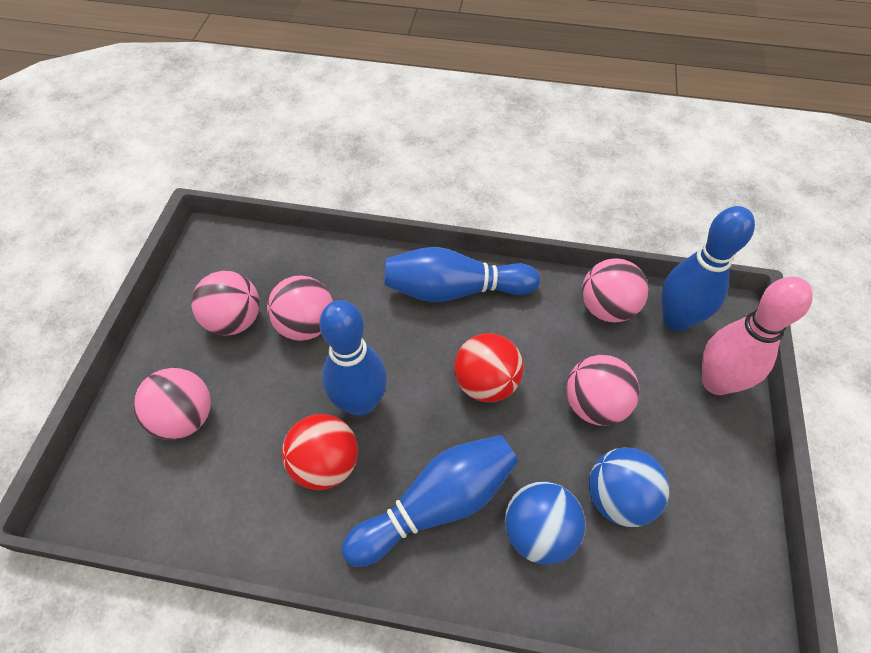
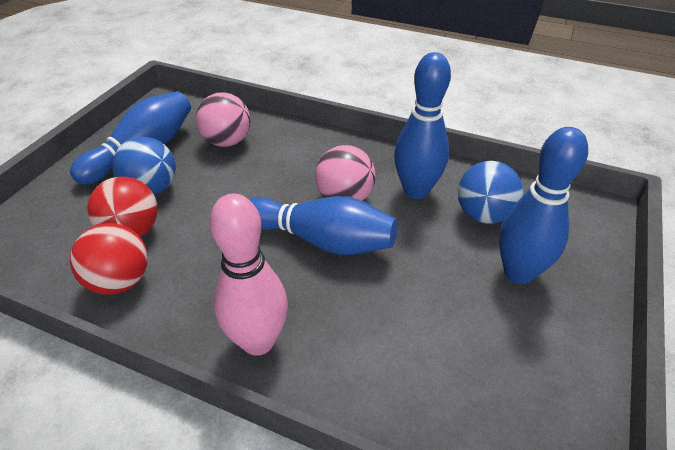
pink ball: [133,368,211,440] [191,271,260,336] [267,276,333,341] [566,355,639,426] [582,258,648,323] = 5 -> [196,92,251,147] [315,145,376,201] = 2

